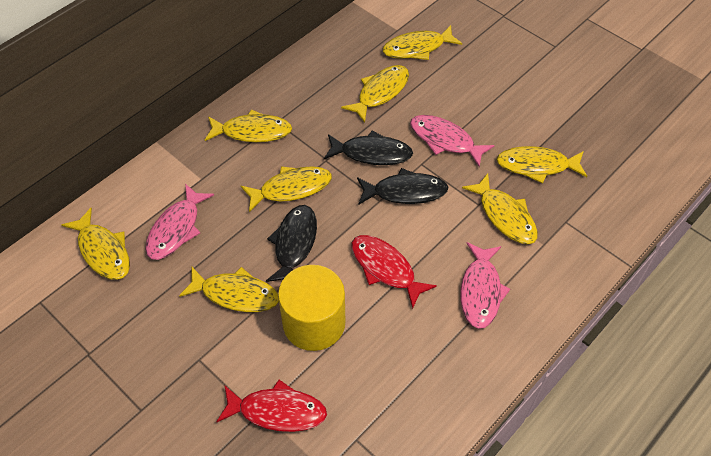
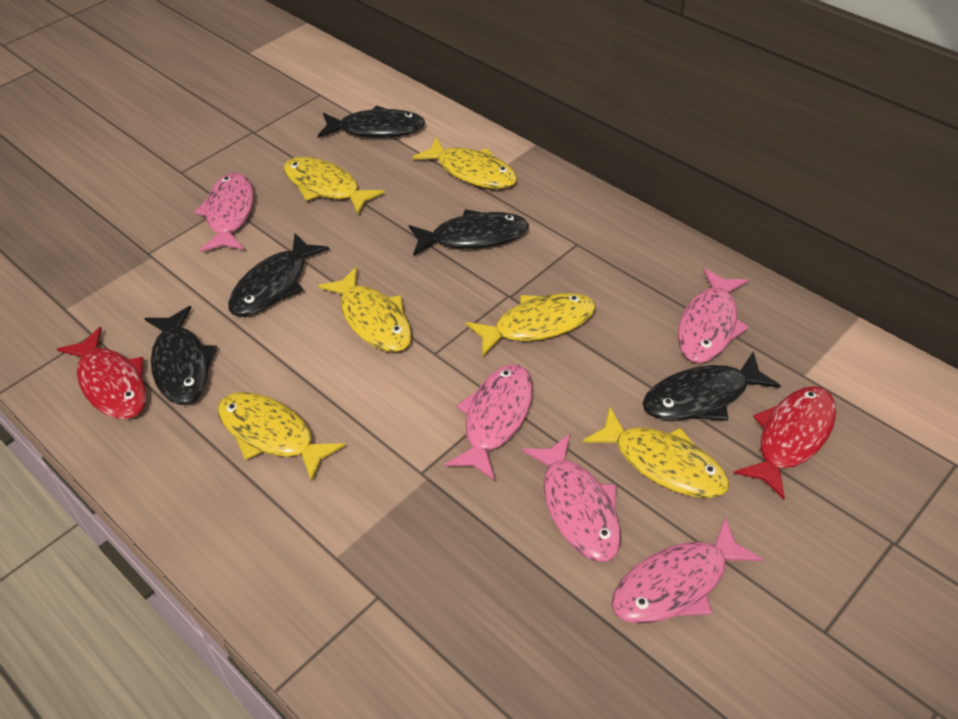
black fish: [266,205,317,282] [324,131,413,165] [357,168,448,205] = 3 -> [144,306,217,405] [228,233,329,317] [318,106,425,138] [408,209,529,256] [642,351,781,421] = 5
pink fish: [145,184,214,260] [410,115,495,167] [460,242,510,329] = 3 -> [195,172,254,252] [445,364,533,481] [522,434,621,562] [612,518,763,624] [678,268,749,363] = 5
yellow cylinder: [278,265,345,351] = 1 -> none = 0
yellow fish: [61,208,130,280] [179,267,279,312] [205,109,292,142] [241,166,332,212] [341,65,409,123] [383,25,462,60] [462,173,538,244] [496,146,587,183] = 8 -> [218,392,345,482] [283,157,385,214] [318,267,412,352] [412,137,517,189] [466,293,596,357] [583,407,729,498] = 6

